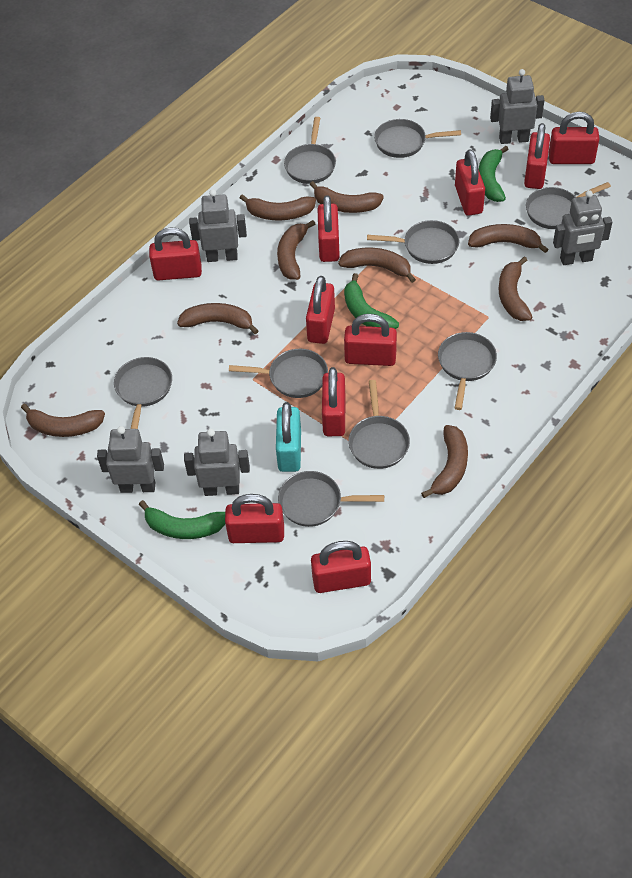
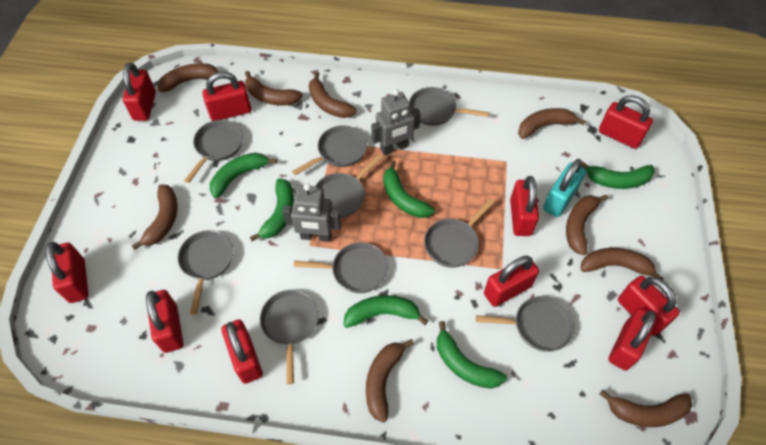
green banana: [139,500,225,539] [344,273,399,329] [479,146,509,202] = 3 -> [210,153,277,198] [250,178,294,241] [344,295,428,328] [383,160,434,218] [437,321,507,389] [581,161,655,189] = 6
grey robot: [97,426,164,493] [184,429,250,496] [189,189,247,262] [490,69,544,144] [553,190,612,265] = 5 -> [282,183,341,242] [371,89,421,156] = 2

